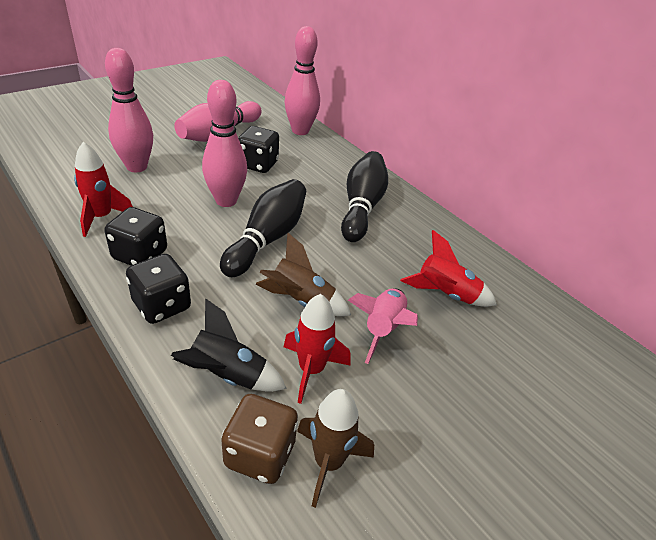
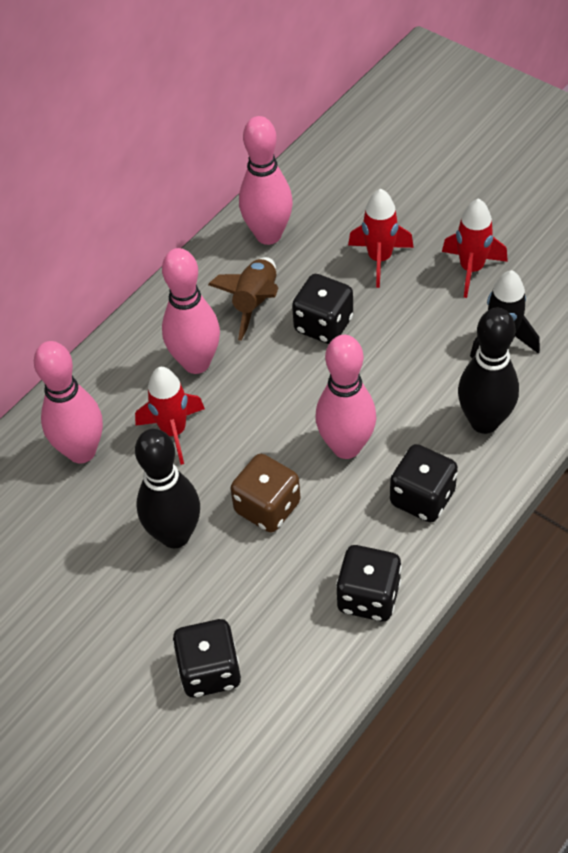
black dice: [104,207,167,265] [126,254,191,324] [238,126,279,173] = 3 -> [172,619,241,697] [292,274,353,344] [336,545,402,621] [390,444,458,522] = 4
brown rocket: [256,233,351,316] [297,389,374,508] = 2 -> [208,257,279,341] = 1
pink rocket: [348,288,418,364] = 1 -> none = 0

